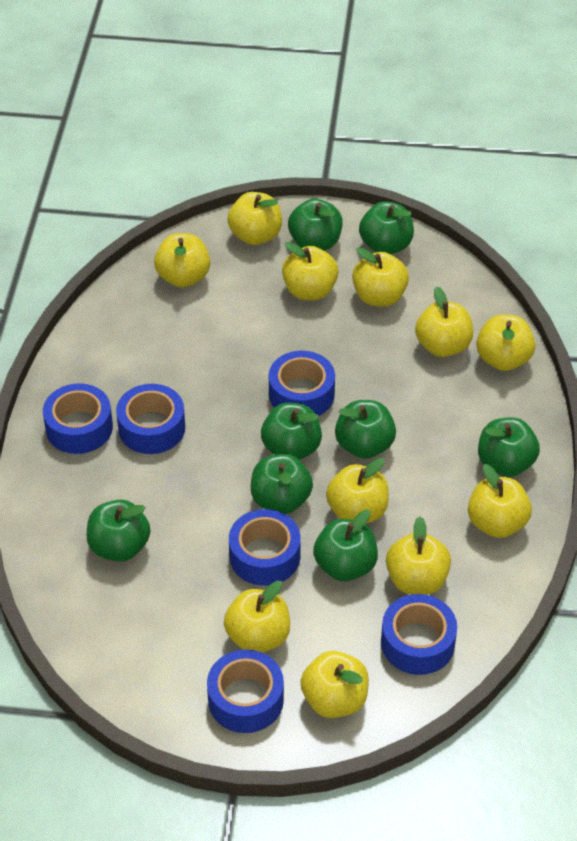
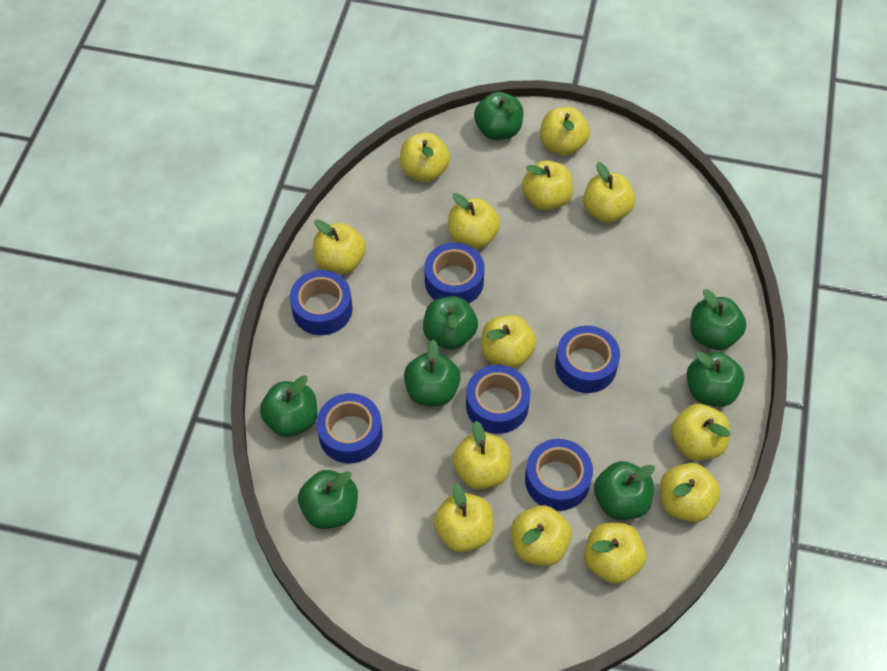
yellow apple: [154,233,210,288] [224,581,290,653] [227,192,282,245] [282,242,338,300] [300,651,369,718] [326,458,389,523] [352,247,409,307] [386,516,451,595] [415,286,473,357] [468,464,532,538] [476,314,535,371] = 11 -> [313,220,366,274] [400,132,450,182] [433,483,494,552] [448,193,500,249] [452,421,511,490] [481,315,537,368] [511,505,572,566] [522,161,573,211] [540,107,590,156] [583,162,635,223] [584,523,646,584] [660,463,720,522] [671,404,730,460] = 13

